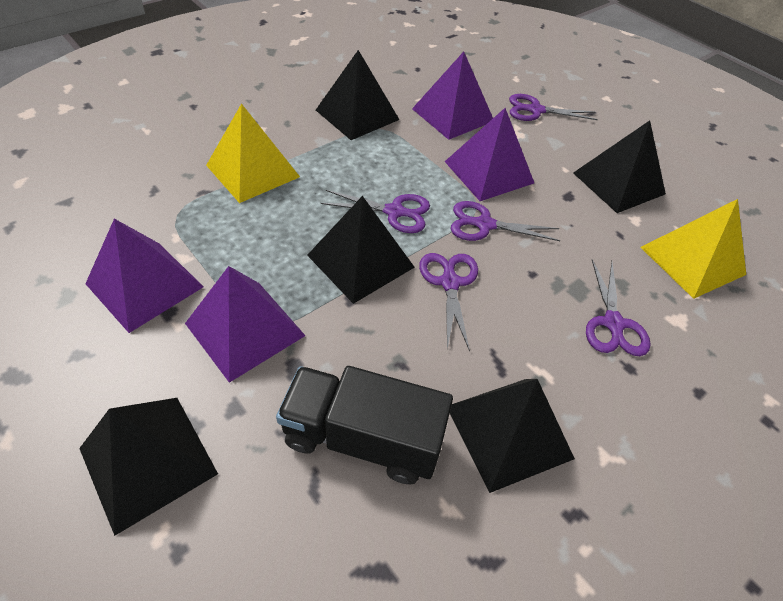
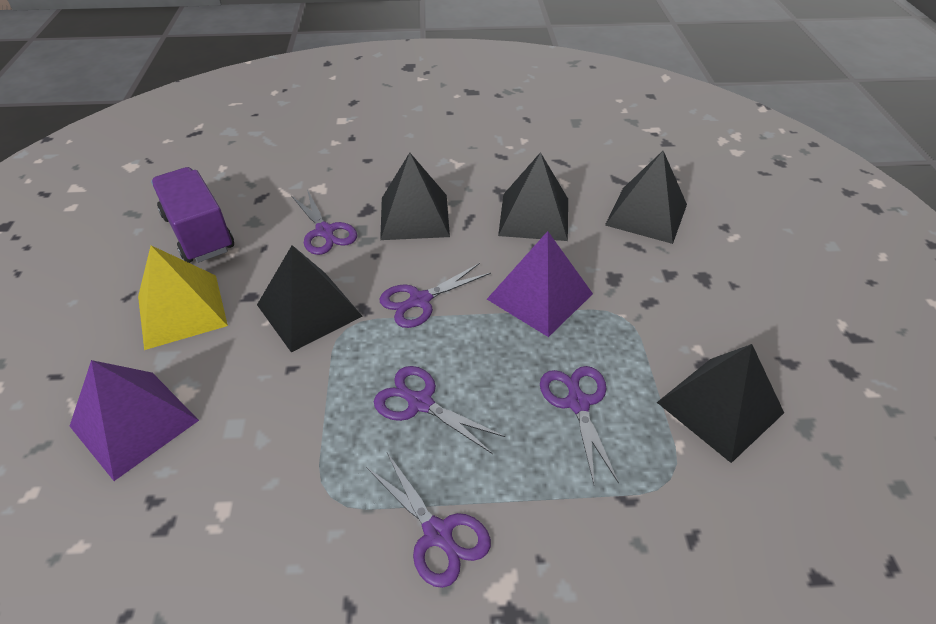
black truck: [276,366,453,484] = 1 -> none = 0
purple pyramid: [85,219,204,333] [185,266,305,383] [412,51,493,140] [445,108,534,201] = 4 -> [70,360,199,481] [487,231,593,337] = 2
purple truck: none = 0 -> [151,167,234,263] = 1
yellow pyramid: [206,103,300,203] [640,199,746,299] = 2 -> [138,245,228,350] = 1

